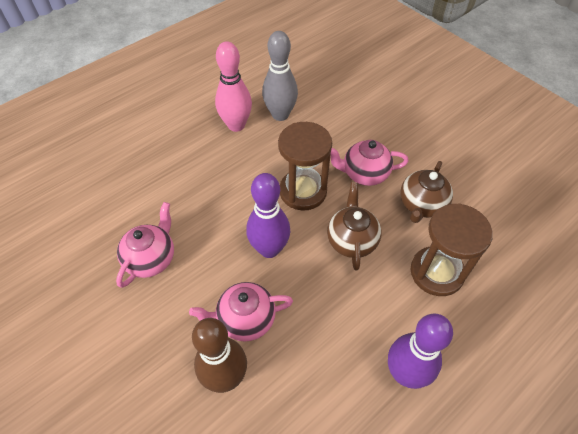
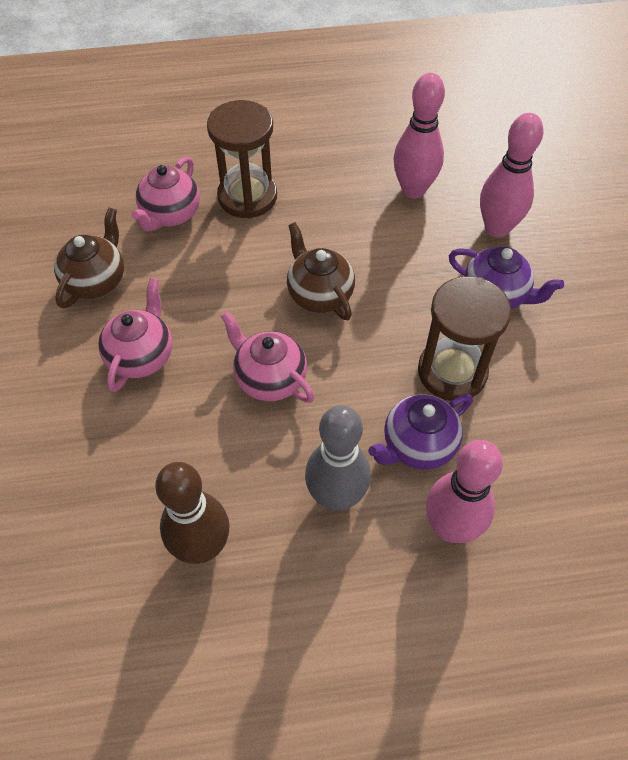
pink bowling pin: [215,41,252,132] = 1 -> [393,73,445,199] [426,440,503,543] [480,113,543,238] = 3
purple bowling pin: [246,173,290,258] [388,313,453,389] = 2 -> none = 0
purple teapot: none = 0 -> [368,394,473,470] [449,246,564,309] = 2

